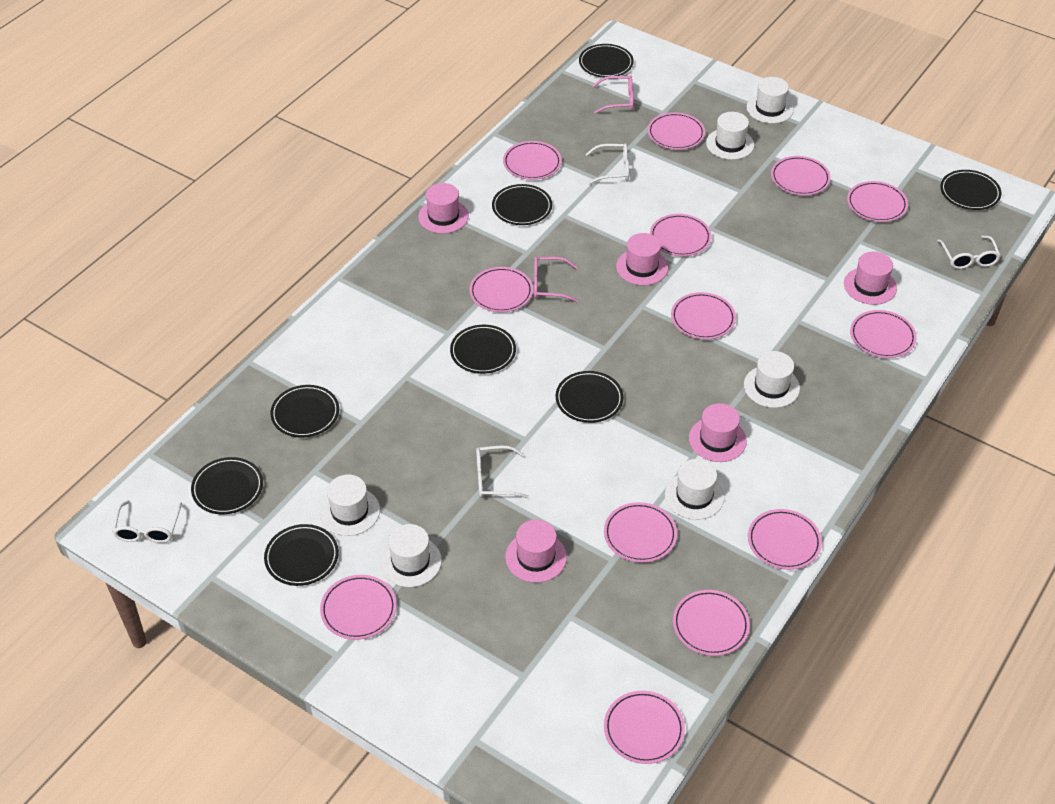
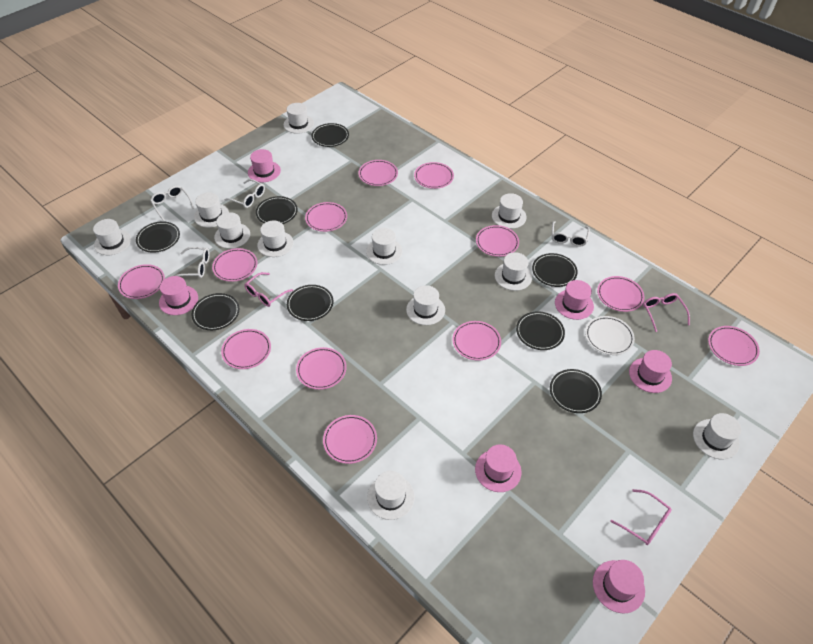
pink glasses: [534,257,578,302] [593,75,634,114] = 2 -> [244,272,293,307] [610,489,672,545] [643,293,690,332] = 3
pink hat: [418,183,469,234] [505,520,567,583] [616,233,668,285] [689,403,747,462] [844,252,897,305] = 5 -> [159,276,198,315] [248,149,281,182] [475,444,522,492] [555,280,594,320] [593,560,645,614] [629,350,672,393] = 6
pink plate: [320,575,397,640] [470,267,533,313] [503,141,562,180] [604,502,677,563] [604,691,685,764] [648,112,705,150] [650,214,711,256] [671,292,736,340] [673,590,750,656] [748,509,822,570] [771,156,831,195] [847,181,908,222] [850,310,917,358] = 13 -> [118,264,165,299] [212,248,257,282] [221,329,271,369] [296,347,346,390] [305,202,347,232] [323,415,377,464] [358,160,398,186] [414,162,454,189] [452,321,501,361] [476,225,519,257] [597,276,644,312] [708,326,760,366] = 12
white hat: [320,475,380,536] [380,524,442,587] [665,459,725,520] [706,112,754,160] [744,351,800,408] [747,77,794,124] = 6 -> [93,219,131,255] [194,192,229,228] [214,212,250,249] [257,221,294,257] [284,103,314,134] [366,228,402,265] [367,471,415,520] [406,285,445,325] [492,193,527,229] [495,252,532,291] [693,413,741,459] = 11
white plate: none = 0 -> [585,316,635,355] = 1

